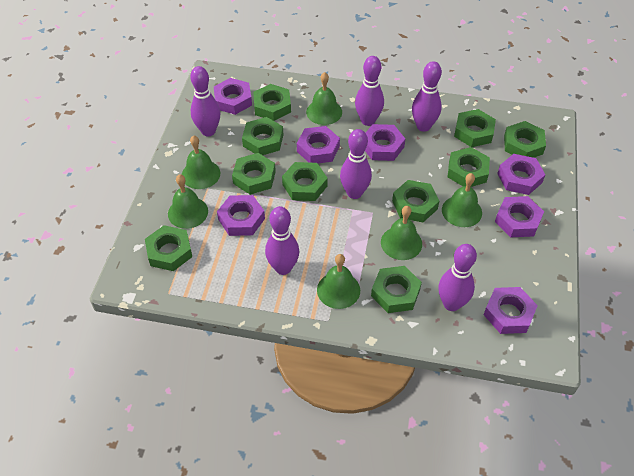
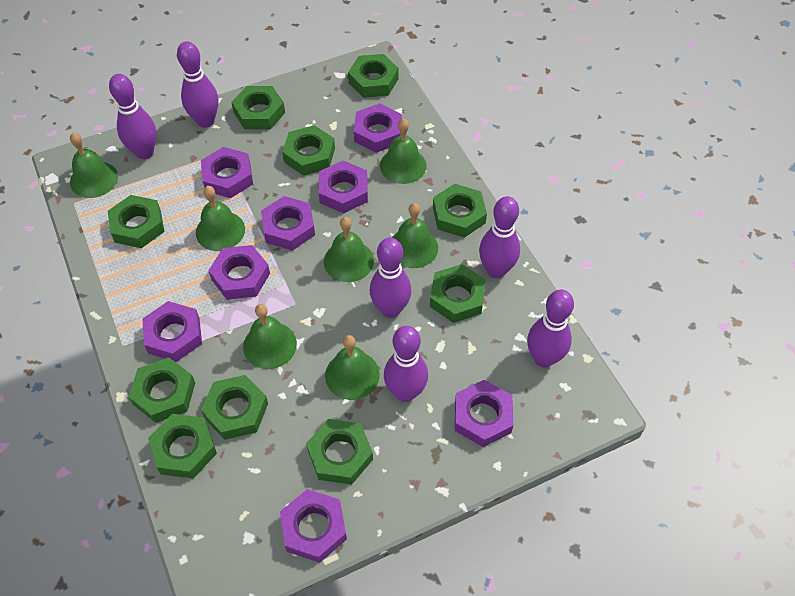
green bell: [168,174,208,229] [182,135,220,189] [306,72,342,125] [317,254,360,309] [381,206,422,260] [442,173,482,227] = 6 -> [70,133,118,198] [196,186,245,251] [243,304,297,369] [324,217,374,282] [325,335,380,400] [380,118,427,184] [392,203,438,268] = 7
purple nut: [214,78,252,115] [217,195,265,236] [297,126,340,163] [365,124,405,161] [484,287,538,334] [495,196,544,237] [497,154,545,195] = 7 -> [142,301,202,362] [201,147,253,198] [208,245,270,300] [261,196,315,251] [280,489,347,563] [319,161,368,213] [354,103,402,153] [455,380,513,447] = 8

